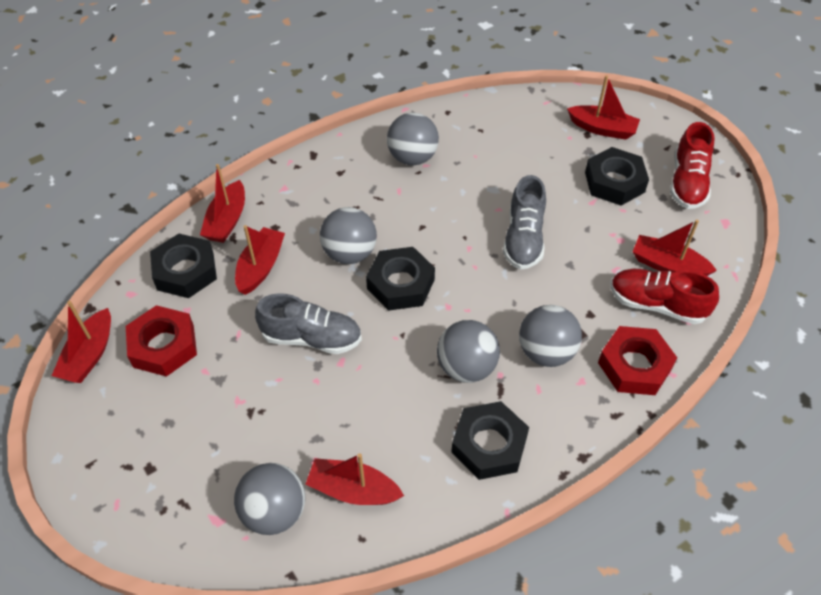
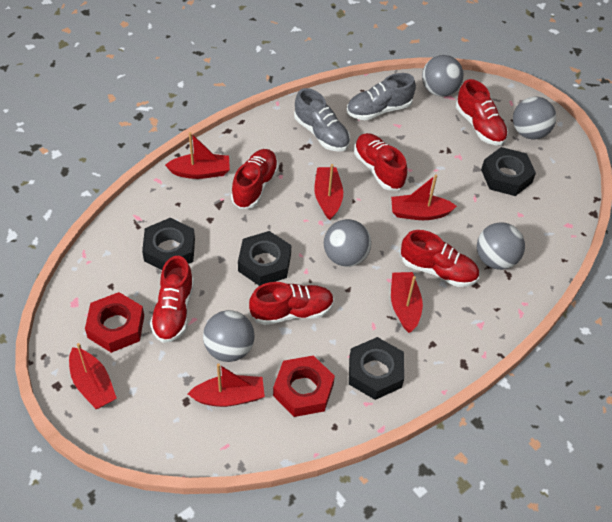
red shoe: [610,269,719,324] [670,122,715,209] = 2 -> [150,256,194,343] [231,149,279,209] [249,282,334,325] [354,133,407,190] [401,230,479,287] [456,79,508,145] = 6

